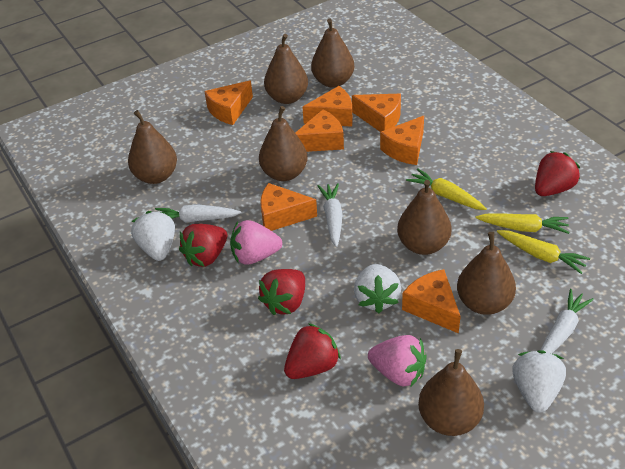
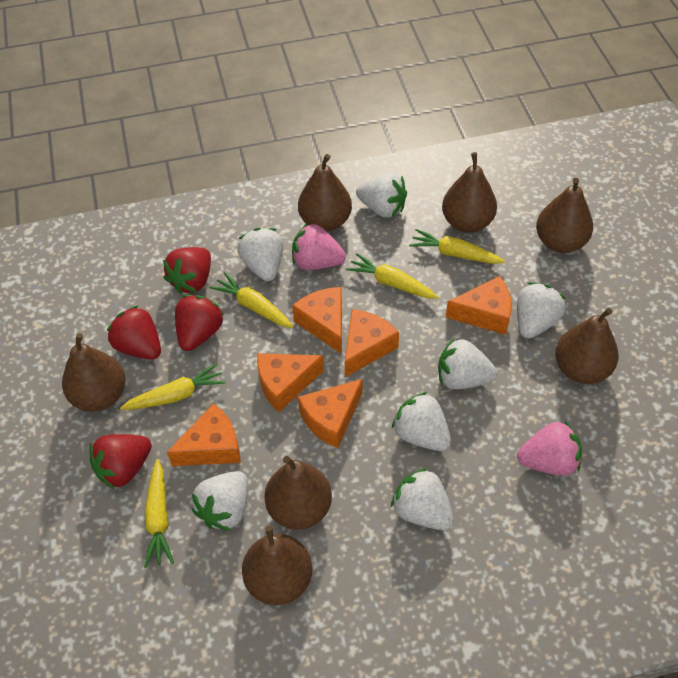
orange cheese: [204,80,253,125] [260,183,317,231] [295,109,344,152] [303,86,353,127] [352,94,401,132] [380,116,424,165] [402,269,461,333] = 7 -> [167,403,241,466] [257,353,324,412] [292,287,342,354] [298,379,362,448] [345,309,399,377] [446,276,512,335] = 6
white carrot: [155,205,242,223] [318,183,343,247] [540,289,594,353] = 3 -> none = 0
white strawberry: [131,211,175,261] [354,264,401,313] [512,350,566,413] = 3 -> [192,471,248,531] [238,228,283,281] [356,173,407,218] [391,467,454,530] [392,392,451,451] [438,338,497,389] [517,282,566,339] = 7
yellow carrot: [406,168,487,210] [475,214,569,234] [497,230,590,274] = 3 -> [120,363,226,410] [144,459,174,568] [210,272,294,328] [346,253,439,299] [409,229,505,264] = 5

